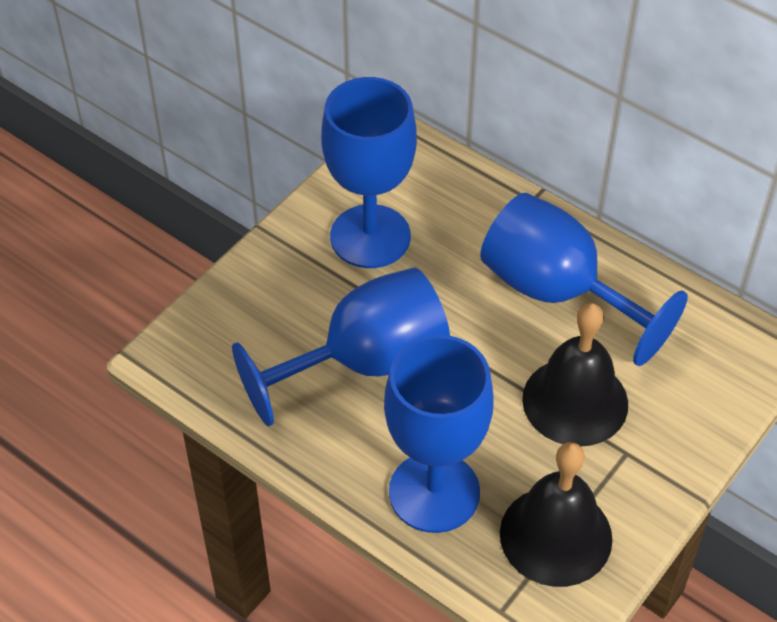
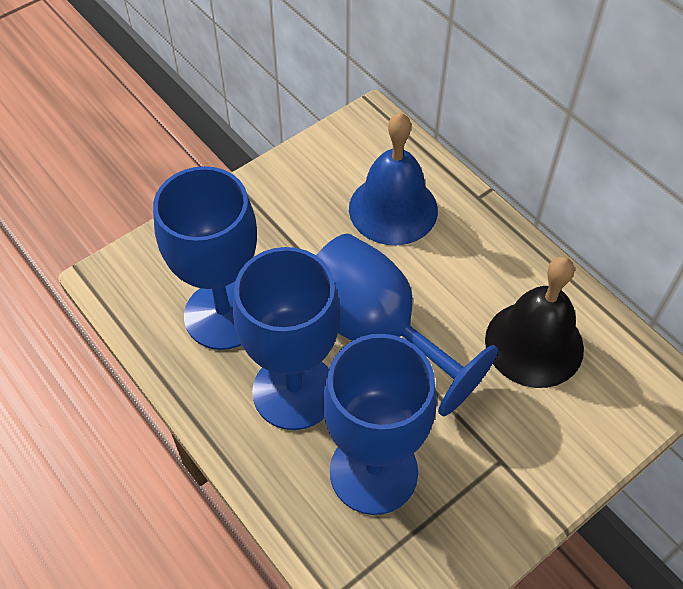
black bell: [500,442,613,587] [522,303,628,447] = 2 -> [485,257,584,388] = 1
blue bell: none = 0 -> [349,113,438,245] = 1

